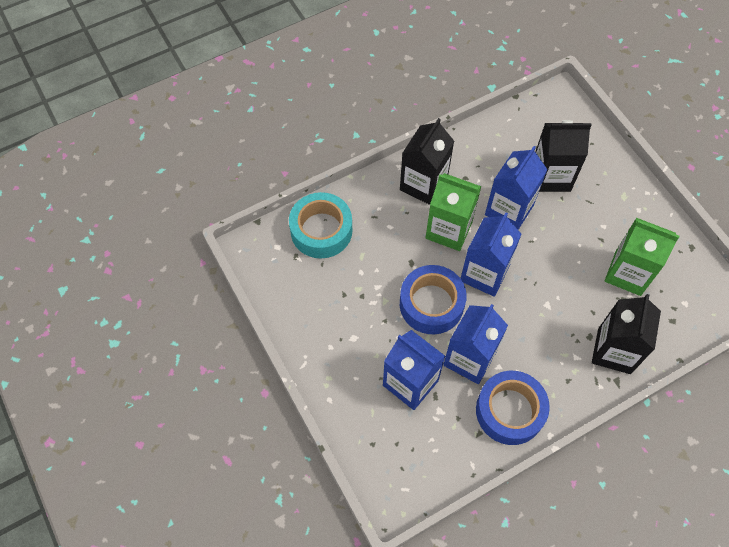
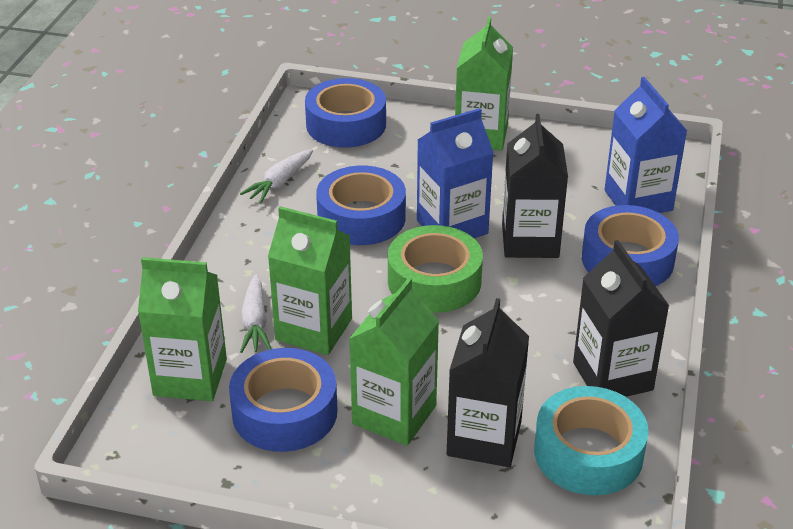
blue carton: [383,330,445,410] [444,304,508,384] [460,213,521,297] [485,146,548,230] = 4 -> [417,108,494,238] [604,77,687,213] = 2
blue tape: [400,265,467,334] [476,371,550,445] = 2 -> [229,348,338,452] [305,78,386,147] [316,166,406,245] [582,205,679,286] = 4
green carton: [426,173,481,251] [605,218,680,296] = 2 -> [138,257,227,401] [268,206,352,355] [349,277,439,446] [455,17,513,151] = 4
green tape: none = 0 -> [388,225,483,313] = 1
white carrot: none = 0 -> [240,149,313,203] [240,274,271,353] = 2

